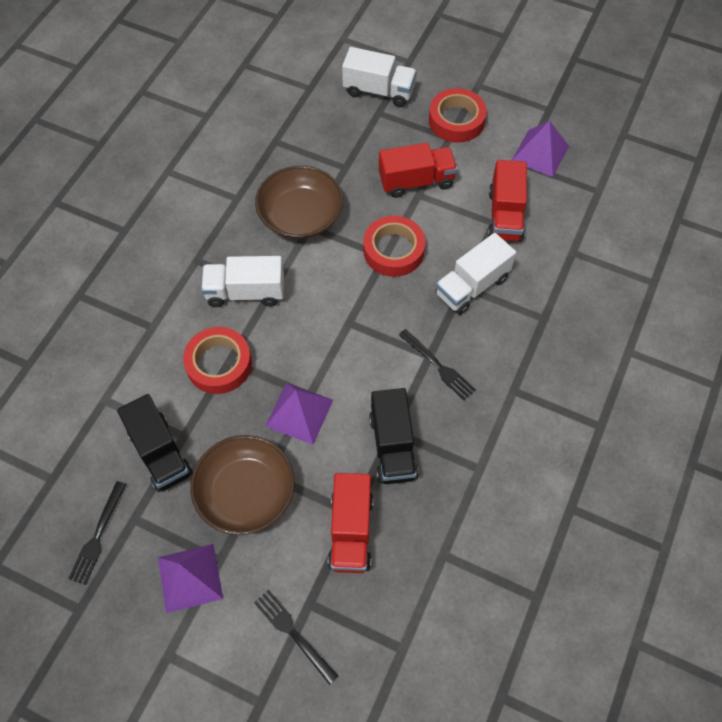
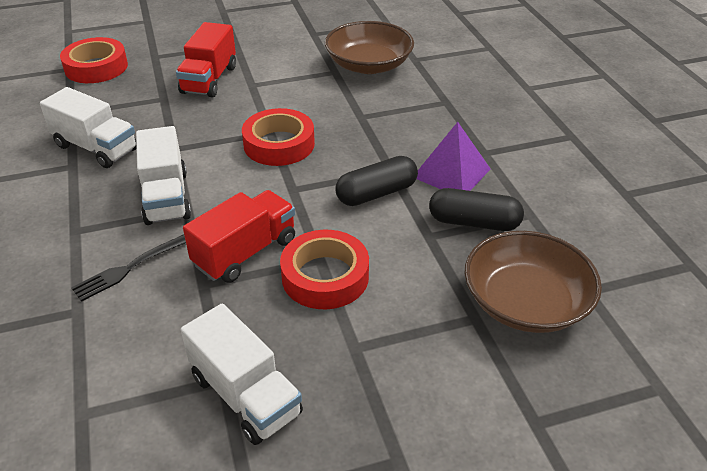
black capsule: none = 0 -> [336,156,418,206] [429,188,524,231] = 2
black fork: [68,481,127,585] [254,590,338,685] [399,329,476,401] = 3 -> [71,234,186,302] = 1
black truck: [117,394,193,492] [369,388,418,484] = 2 -> none = 0
purple pyramid: [158,544,223,613] [265,383,333,445] [512,121,569,177] = 3 -> [417,122,490,191] = 1
red truck: [328,473,373,573] [379,143,458,198] [488,160,527,242] = 3 -> [176,22,236,98] [183,190,295,283] = 2

